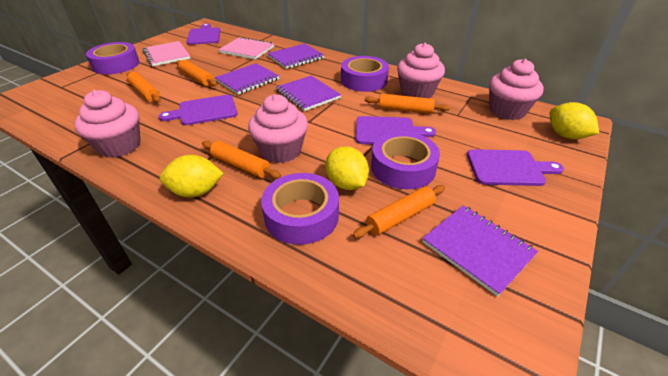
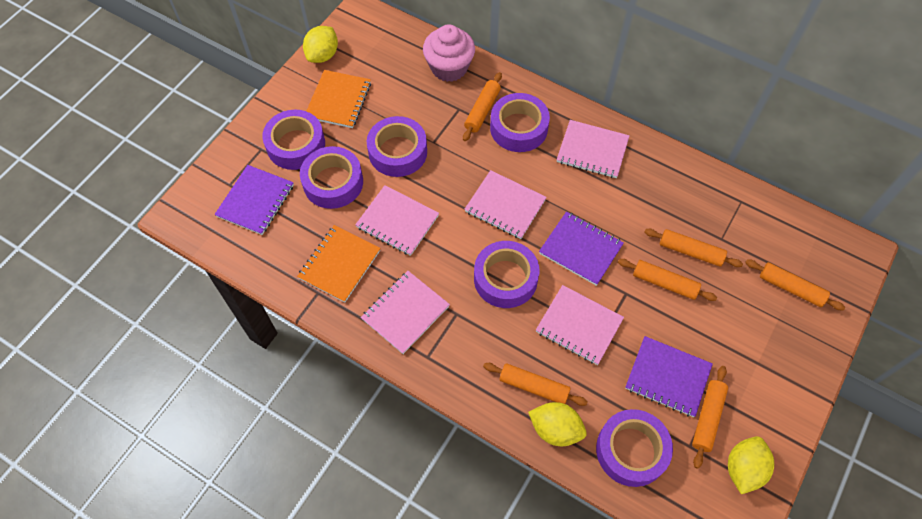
orange notebook: none = 0 -> [297,225,380,303] [307,70,371,128] = 2
orange rolling pin: [127,72,161,103] [176,60,217,86] [202,141,281,179] [353,185,445,238] [365,94,450,114] = 5 -> [463,72,502,141] [483,363,588,406] [618,259,717,301] [644,229,743,267] [692,366,728,469] [745,260,845,310] = 6
pink cupcake: [74,90,140,158] [248,94,308,163] [397,43,445,98] [489,59,544,120] = 4 -> [423,24,475,82] = 1
pink notebook: [142,41,190,66] [218,37,274,60] = 2 -> [355,185,439,256] [361,271,450,354] [465,170,547,239] [536,285,624,365] [557,120,630,178] = 5
purple cutting board: [159,95,238,125] [186,23,220,45] [356,116,436,145] [467,149,564,186] = 4 -> none = 0
purple notebook: [215,63,279,95] [267,44,324,69] [276,76,341,111] [422,205,538,297] = 4 -> [215,165,294,235] [539,211,624,286] [625,336,713,417] = 3
purple tape: [86,42,140,74] [261,173,339,245] [341,56,389,92] [371,132,440,189] = 4 -> [262,110,325,170] [300,146,363,209] [367,116,427,177] [474,241,540,308] [490,93,550,152] [596,409,673,487] = 6

